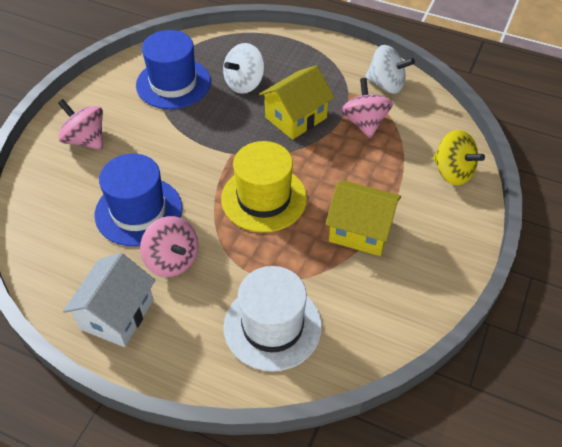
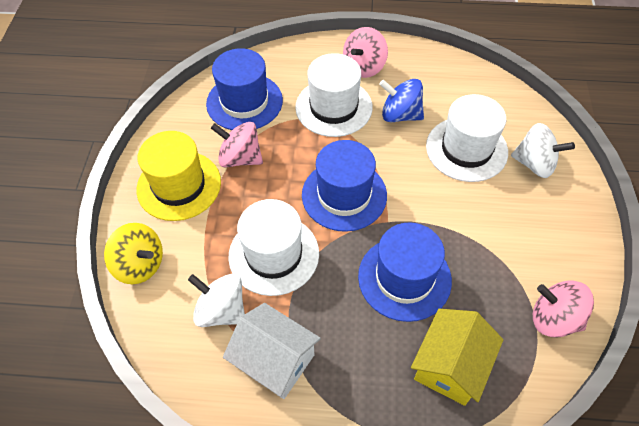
blue hat: [95,154,182,246] [136,30,211,109] = 2 -> [206,48,283,130] [302,140,387,232] [358,222,452,322] = 3
blue spinning top: none = 0 -> [379,79,424,122] = 1
white hat: [224,266,322,371] = 1 -> [229,199,319,296] [295,53,373,137] [426,94,508,182] = 3
yellow house: [259,65,334,140] [326,180,401,256] = 2 -> [411,309,503,406] = 1

